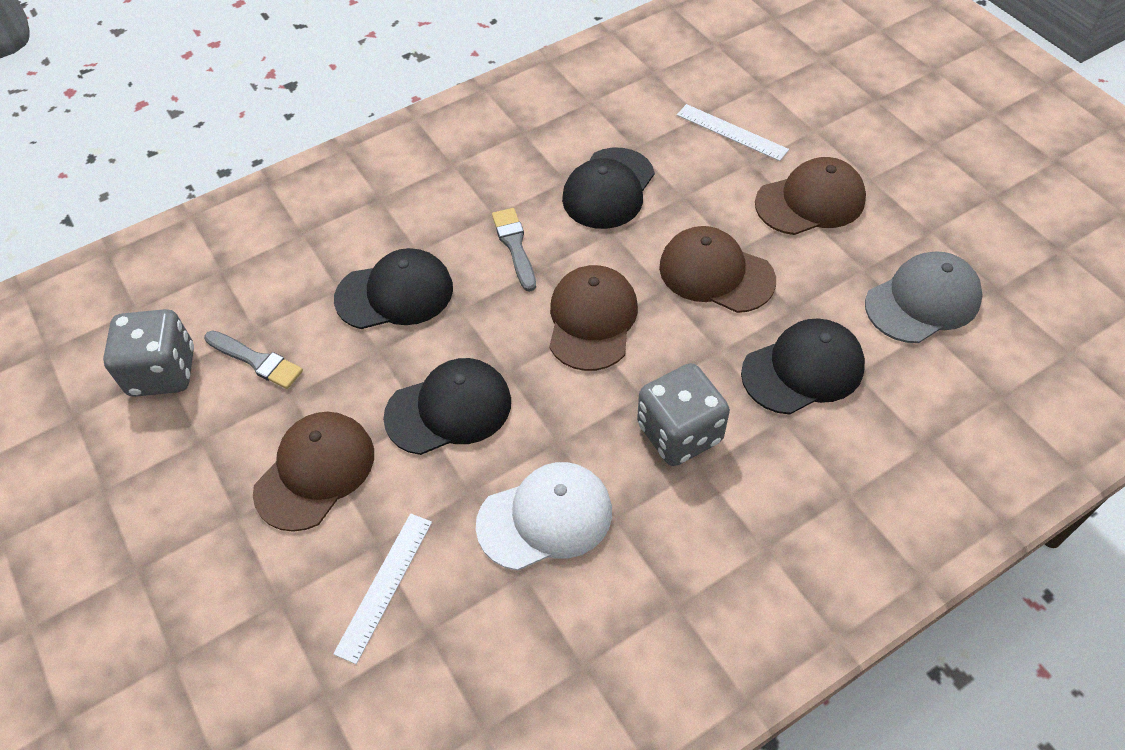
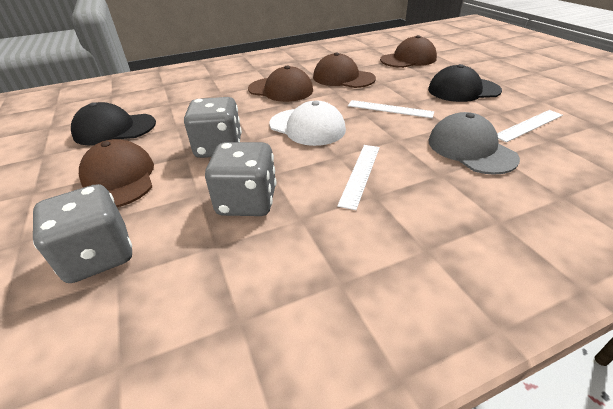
black cap: [334,248,453,329] [383,358,511,455] [562,148,655,229] [741,319,865,415] = 4 -> [71,102,156,145] [428,64,502,102] = 2
grey brush: [204,330,303,389] [492,208,536,292] = 2 -> none = 0
grey dice: [103,309,194,397] [637,363,730,466] = 2 -> [33,184,132,283] [184,97,242,158] [205,142,276,216] = 3
white ruler: [333,513,432,664] [677,104,789,161] = 2 -> [337,145,380,210] [348,100,434,118] [497,110,563,142] = 3

